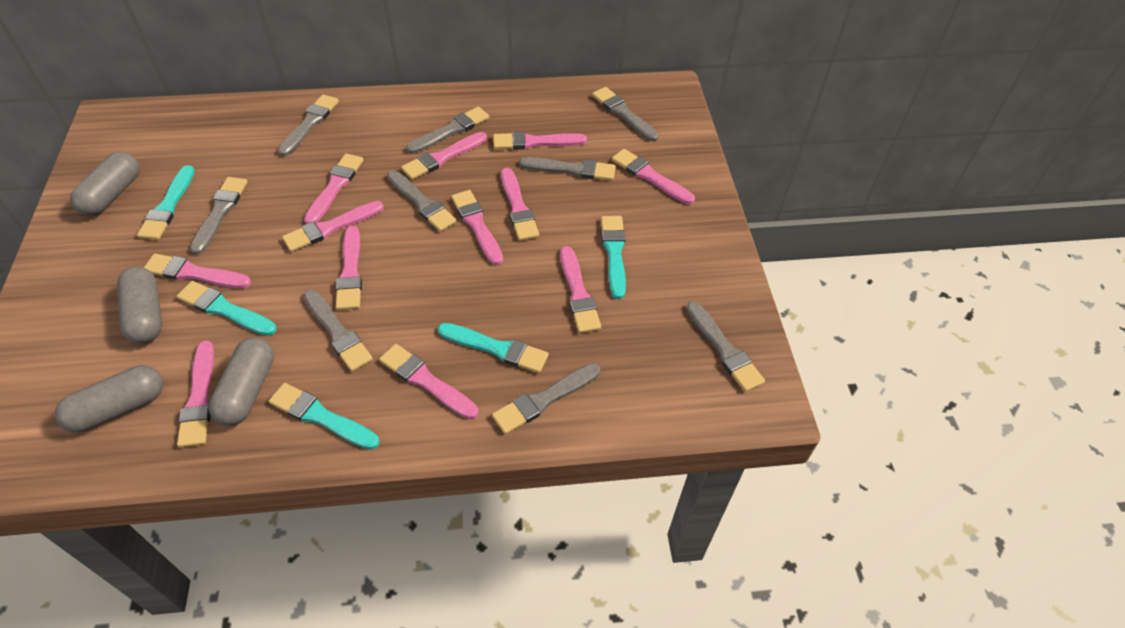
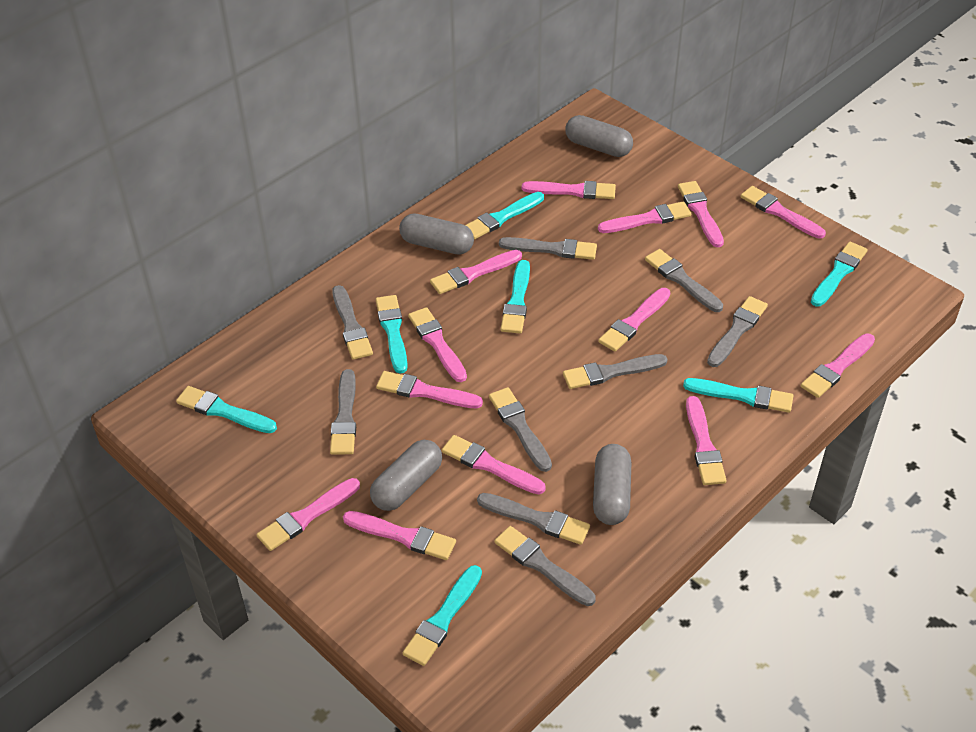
pink brush: [144,254,251,288] [177,341,214,447] [282,201,384,252] [304,153,364,224] [336,226,362,310] [379,344,478,419] [401,132,487,180] [451,190,503,265] [493,131,587,150] [501,168,539,241] [560,246,601,333] [612,149,695,204] = 12 -> [257,478,360,551] [343,511,456,560] [376,371,483,408] [408,307,467,382] [430,250,522,294] [442,435,546,495] [522,181,616,199] [598,201,691,233] [598,288,671,352] [678,181,724,248] [686,396,727,485] [741,186,826,239] [801,333,875,398] = 13
turquoise brush: [137,165,195,240] [177,281,276,336] [269,383,380,450] [438,323,549,373] [601,216,626,299] = 5 -> [176,386,277,433] [376,295,408,374] [403,565,482,666] [465,192,544,240] [501,260,530,333] [683,378,793,413] [811,242,868,307] = 7

